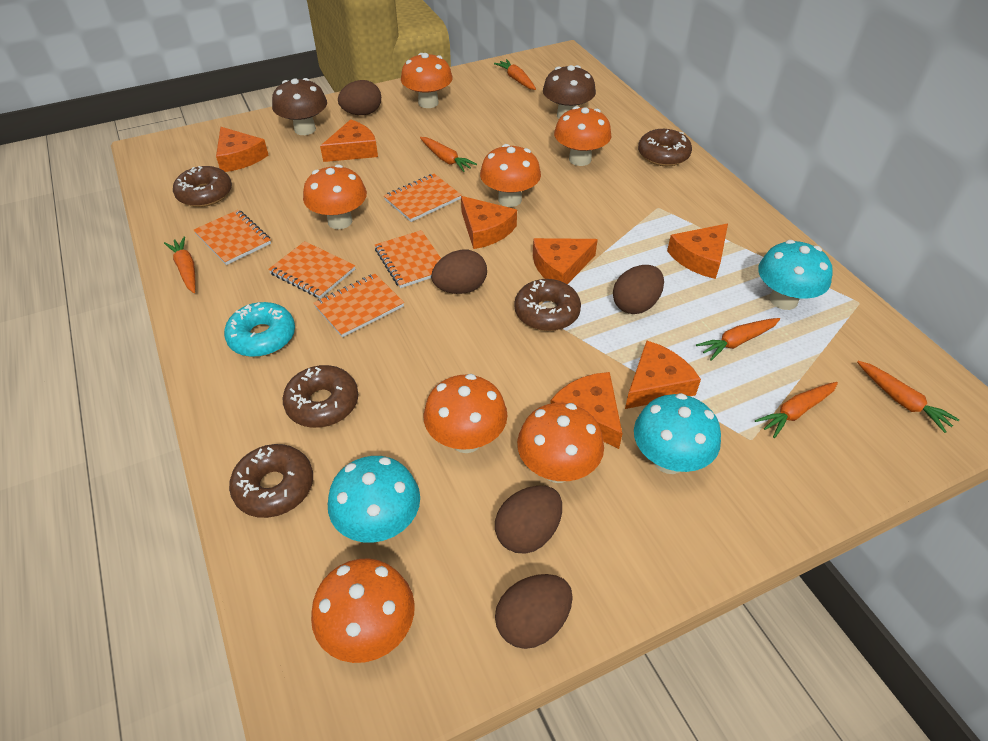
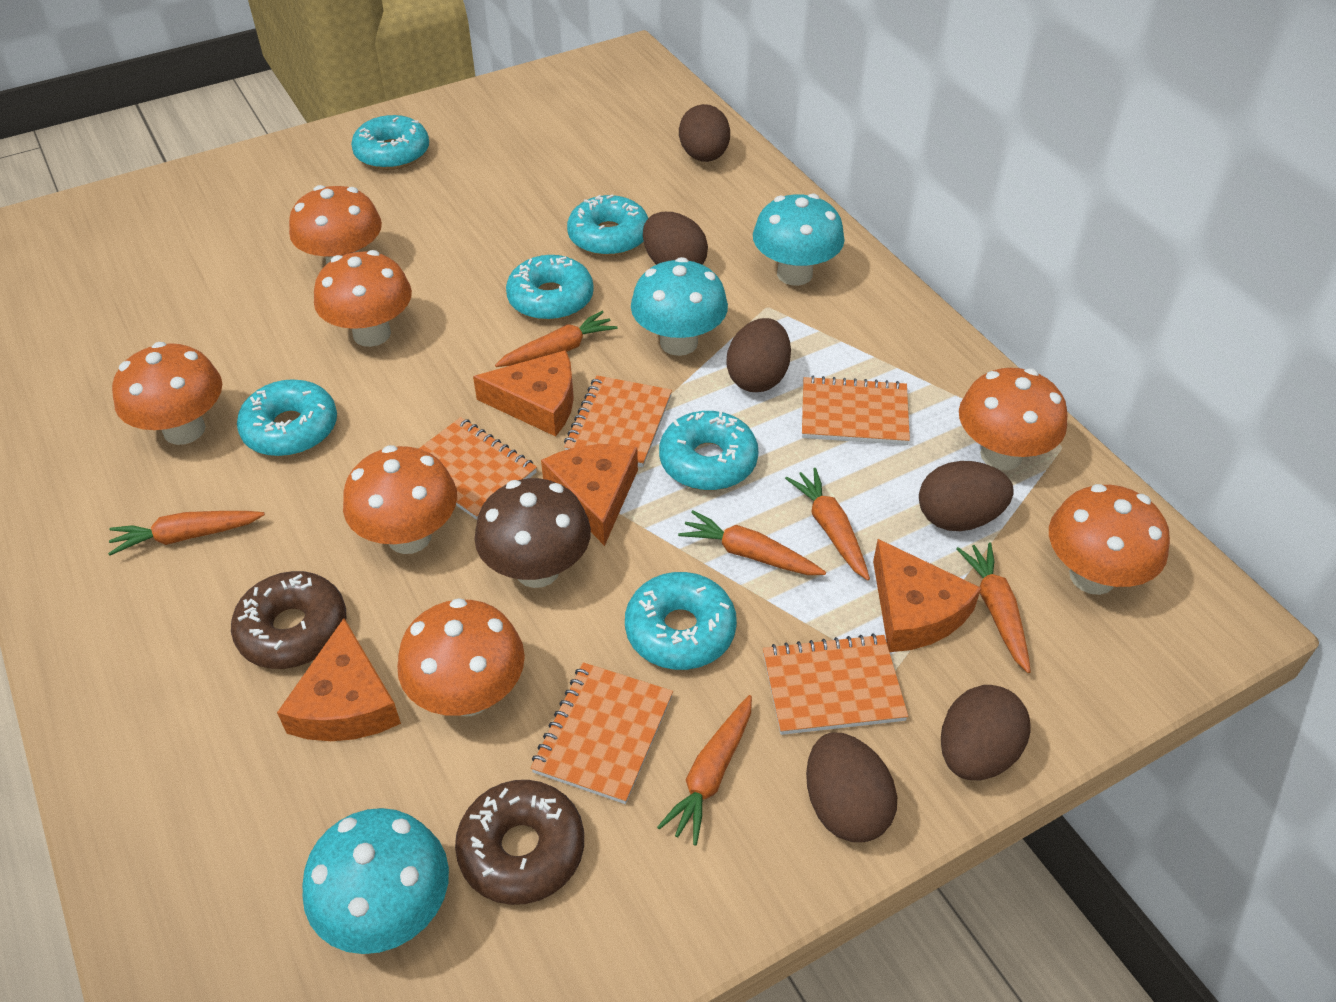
brown donut: [173,166,232,207] [229,444,313,518] [282,365,358,428] [514,279,581,331] [638,129,692,166] = 5 -> [231,571,346,669] [455,780,584,905] = 2
brown egg: [338,80,381,115] [431,249,487,294] [495,485,562,554] [495,574,573,649] [613,265,664,314] = 5 -> [643,212,708,265] [679,104,730,162] [727,318,791,392] [806,733,897,842] [919,461,1014,531] [941,685,1030,781] = 6
brown mushroom: [272,78,327,135] [543,65,596,119] = 2 -> [474,478,591,588] = 1
orange cheese: [216,127,268,172] [320,119,378,162] [461,196,517,249] [533,238,598,284] [550,372,622,449] [625,341,701,409] [667,224,728,279] = 7 -> [277,618,401,741] [473,350,574,437] [541,444,638,546] [873,539,981,652] = 4
turquoise donut: [224,302,295,357] = 1 -> [237,379,337,457] [351,115,429,170] [506,255,594,321] [567,195,648,256] [625,572,737,670] [659,411,758,491] = 6

